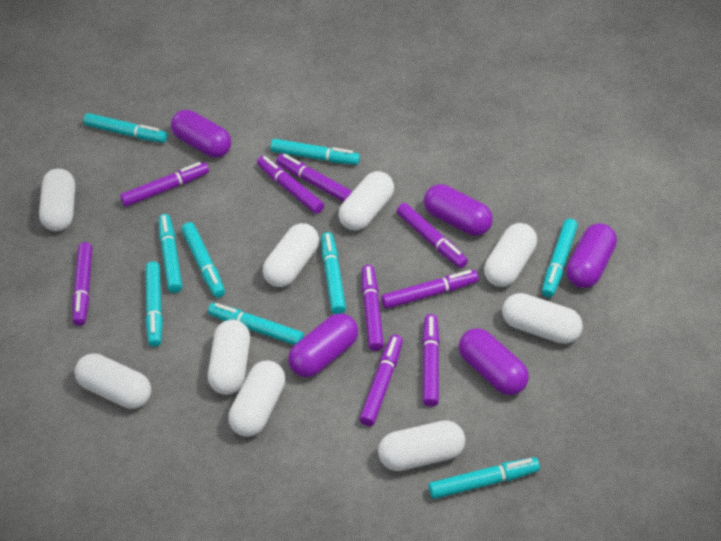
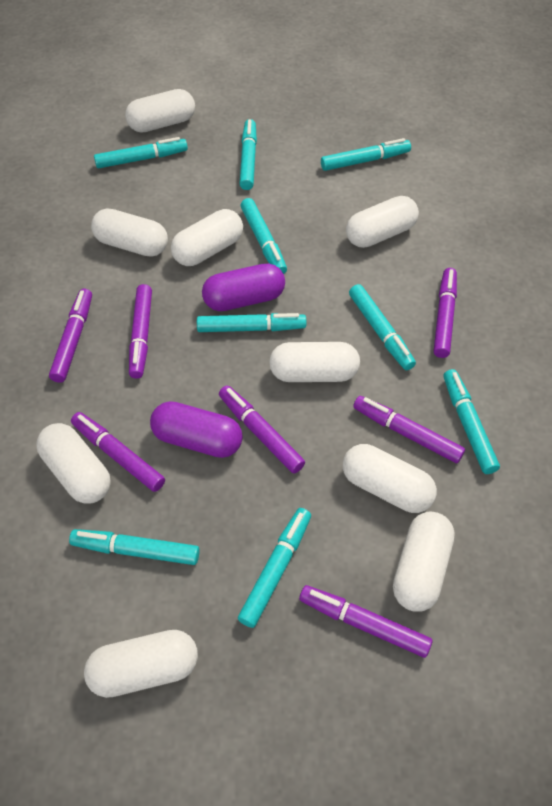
purple capsule: [171,110,231,158] [288,313,358,377] [424,184,493,236] [459,328,529,395] [566,223,617,288] = 5 -> [150,401,243,458] [202,263,285,311] = 2
purple marker: [73,242,92,326] [120,162,209,207] [257,156,324,214] [277,154,353,202] [359,334,403,426] [362,265,384,351] [381,270,479,309] [397,203,468,268] [422,314,440,407] = 9 -> [49,289,92,383] [71,412,165,492] [129,284,152,379] [219,385,305,474] [299,585,433,658] [353,396,465,463] [434,268,457,358] = 7

